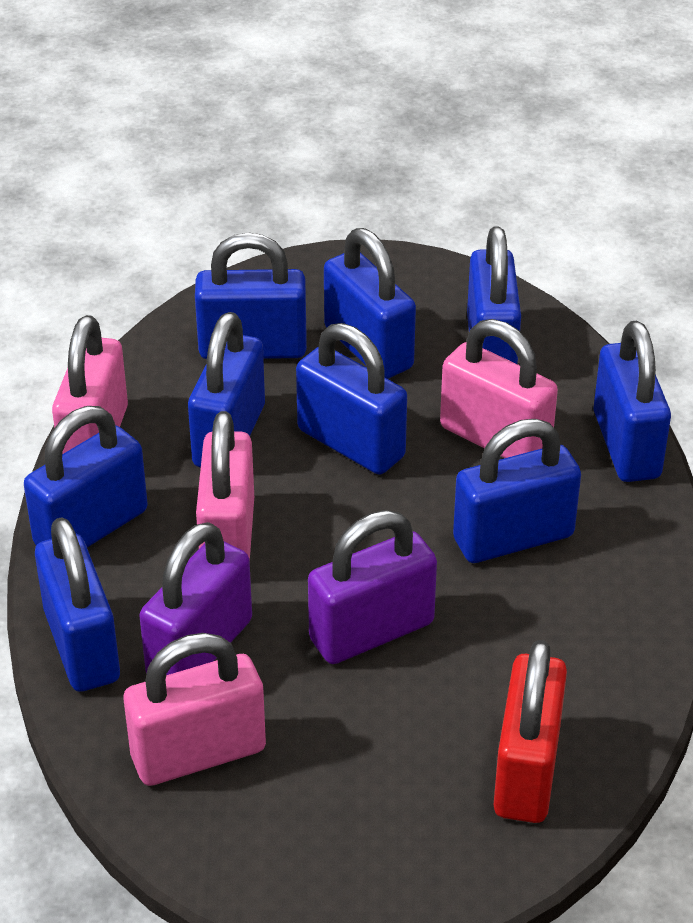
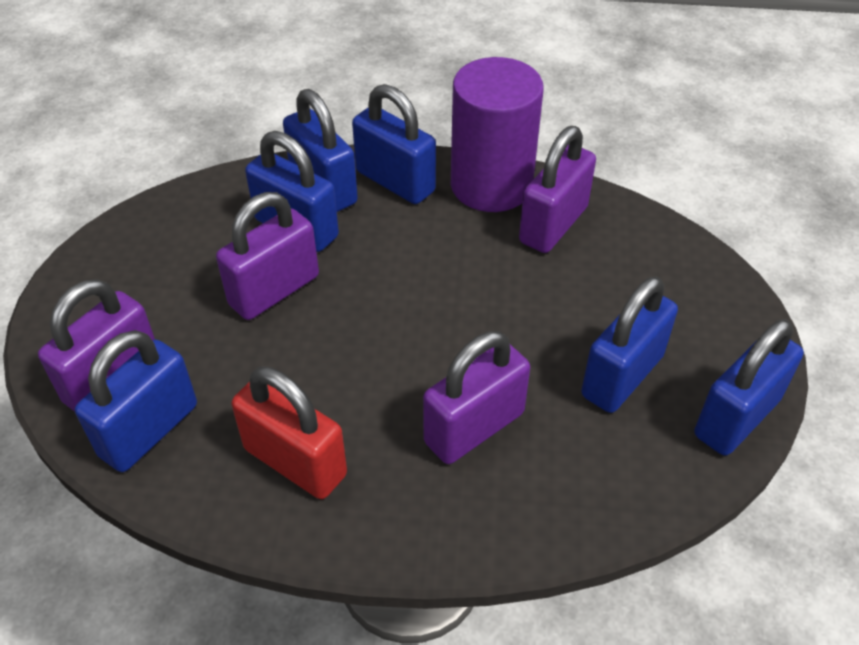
blue padlock: [24,406,148,547] [35,517,120,692] [188,312,265,468] [195,232,307,359] [296,323,407,475] [324,228,416,379] [453,419,581,563] [467,226,521,364] [594,321,671,482] = 9 -> [75,330,197,472] [245,131,339,252] [283,89,358,212] [352,84,436,204] [581,276,678,413] [694,319,804,456] = 6
pink padlock: [52,315,128,454] [124,633,266,786] [196,411,254,560] [440,319,558,458] = 4 -> none = 0
purple cylinder: none = 0 -> [451,57,544,212] = 1
purple padlock: [139,522,252,675] [308,510,437,664] = 2 -> [38,279,155,412] [216,192,319,320] [423,331,530,464] [519,126,596,253] = 4

